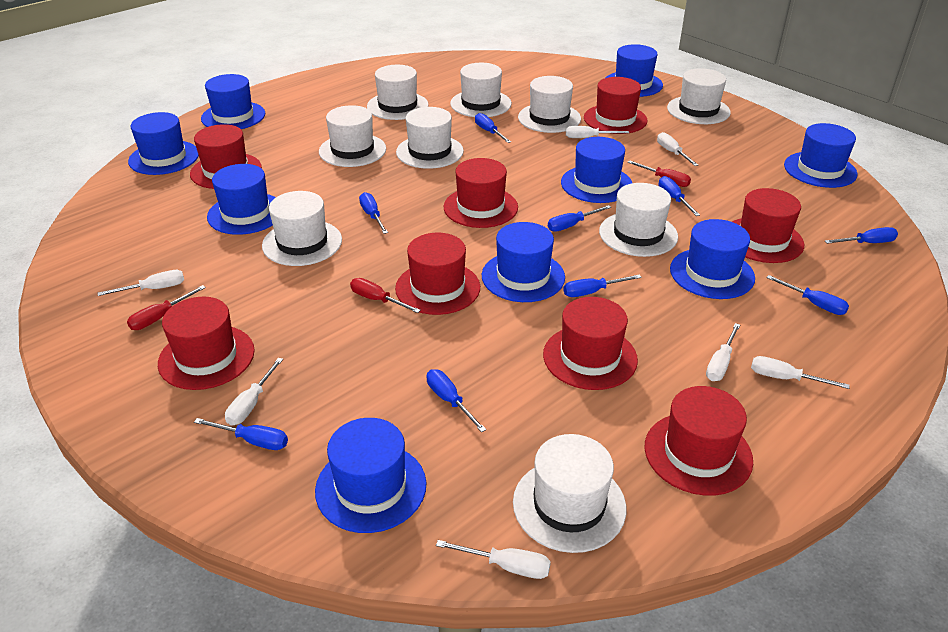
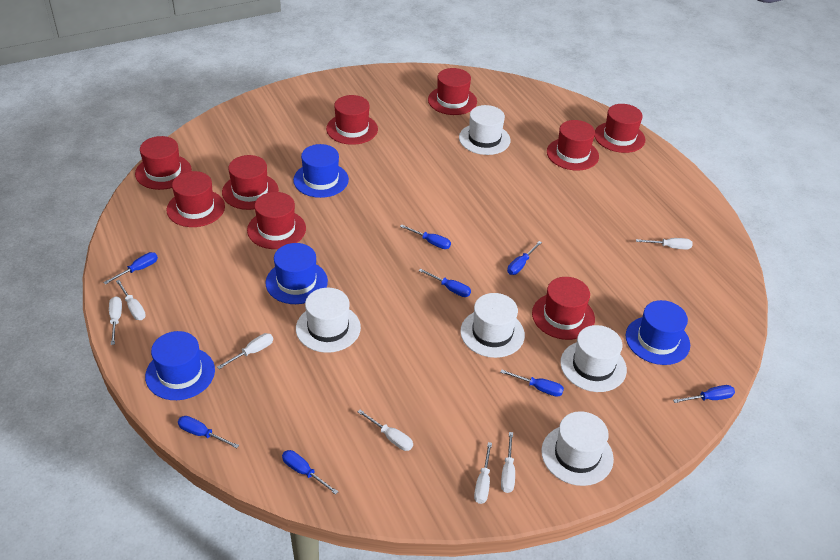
blue hat: [128,112,199,175] [201,74,265,129] [207,164,276,235] [315,418,427,533] [482,222,565,302] [561,137,632,203] [606,44,663,97] [670,219,755,299] [784,123,858,188] = 9 -> [145,331,215,400] [265,243,328,304] [293,144,349,198] [626,300,690,365] = 4
blue screwdriver: [194,418,288,450] [359,192,388,234] [426,369,487,432] [475,113,511,143] [548,205,611,232] [563,274,642,297] [659,176,700,216] [766,275,849,315] [825,227,898,244] = 9 -> [103,252,158,285] [178,416,239,448] [282,450,339,495] [400,225,451,249] [418,268,471,297] [500,369,564,397] [507,241,542,275] [673,385,735,403] = 8
red hat: [158,297,255,390] [190,124,262,189] [395,233,480,315] [444,158,518,228] [543,297,638,390] [584,77,647,134] [644,386,753,496] [732,188,804,263] = 8 -> [135,136,192,190] [166,171,225,227] [222,155,279,210] [247,192,306,249] [326,95,378,145] [428,68,477,115] [532,277,595,340] [547,120,599,171] [594,104,645,153] = 9
red screwdriver: [127,285,206,330] [350,278,421,313] [628,160,691,187] = 3 -> none = 0
white hat: [262,191,342,266] [319,105,386,167] [367,65,429,120] [396,107,464,169] [450,63,512,117] [513,434,626,553] [518,76,581,133] [599,183,678,257] [667,68,731,124] = 9 -> [296,288,361,353] [459,105,511,155] [460,293,525,358] [541,411,614,486] [560,325,627,392] = 5

